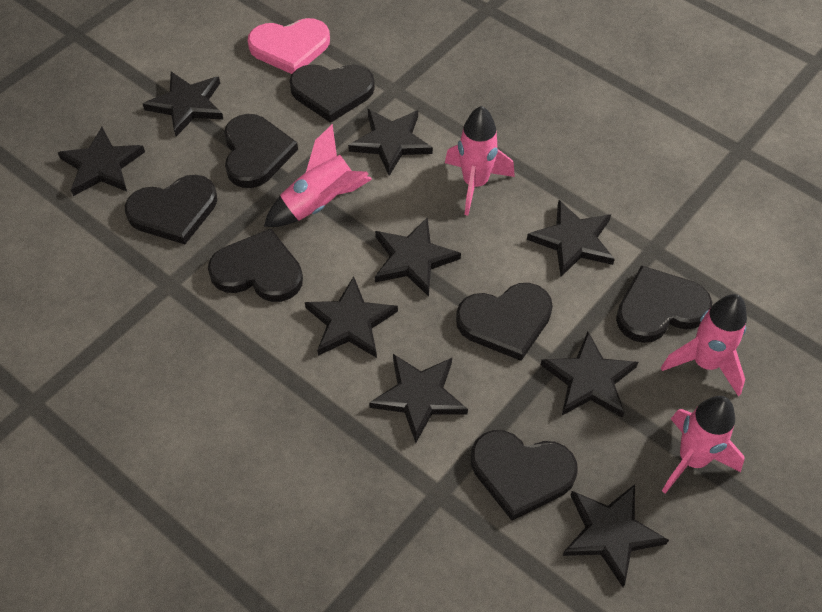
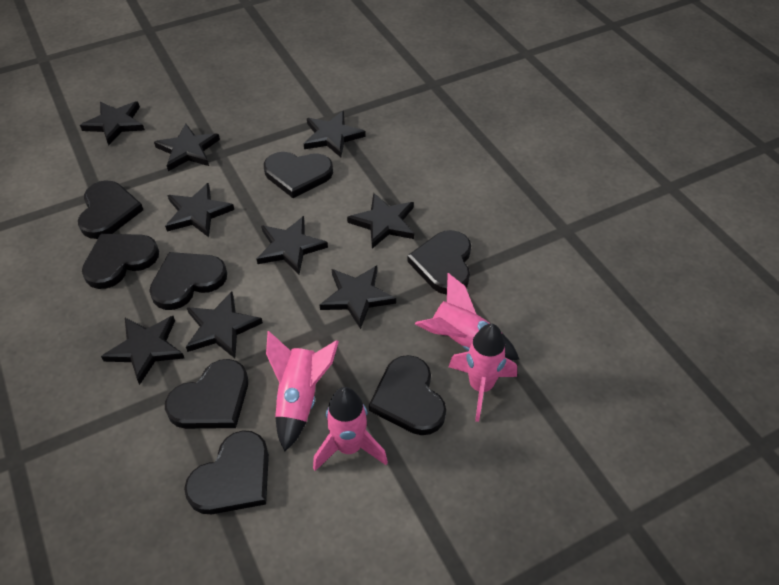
black heart: [125,175,217,244] [208,229,303,302] [224,114,298,188] [289,64,375,123] [456,283,553,361] [471,430,578,521] [616,265,712,343] = 7 -> [78,180,143,239] [82,234,159,289] [149,252,227,310] [165,359,248,429] [184,430,269,514] [264,152,333,198] [369,355,446,435] [407,230,471,295] = 8
pink heart: [248,18,330,74] = 1 -> none = 0

